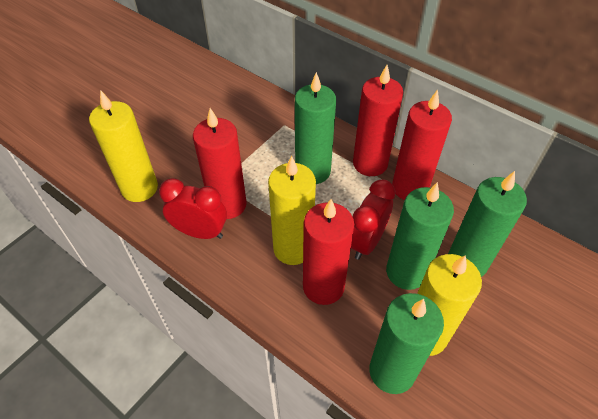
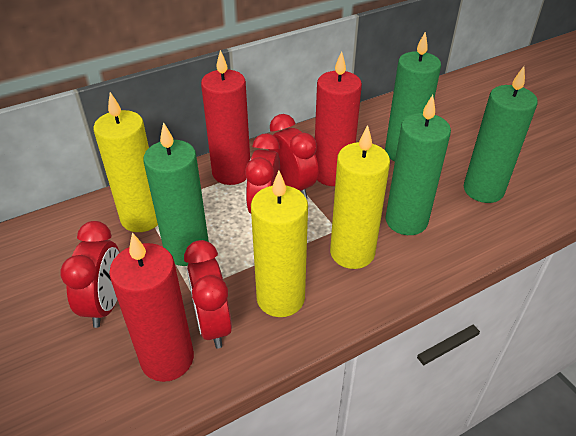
red candle: [193,108,247,219] [303,199,354,305] [353,65,403,176] [392,90,452,200] = 4 -> [109,233,194,382] [201,50,250,185] [315,51,362,186] = 3
red clock: [159,178,227,239] [351,179,396,260] = 2 -> [60,221,120,328] [184,240,232,349] [245,133,280,214] [268,114,318,199] = 4

